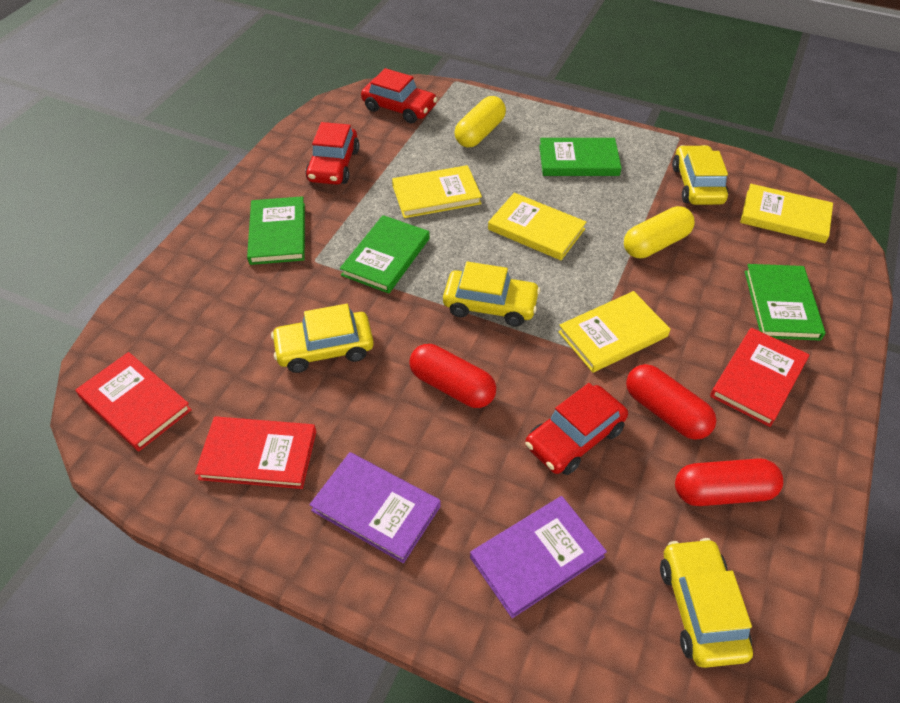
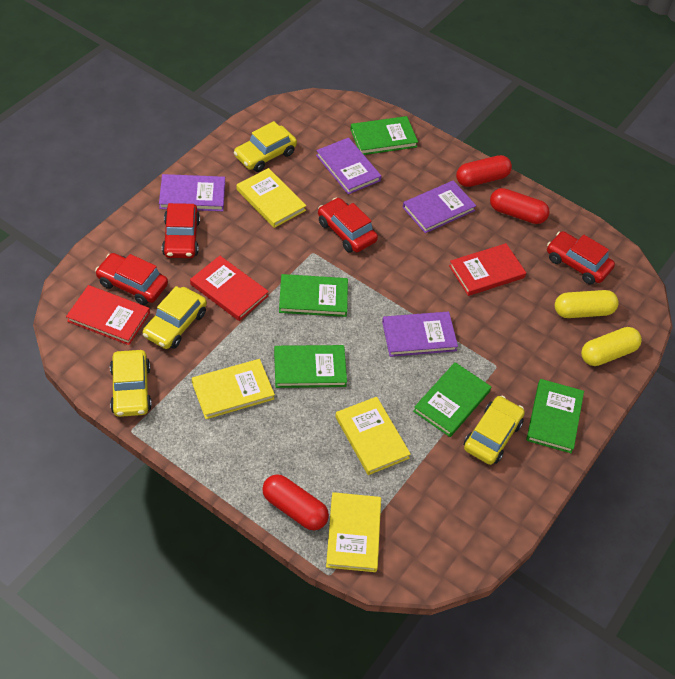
green book: [247,196,305,265] [340,215,430,293] [539,138,622,176] [745,264,826,341] = 4 -> [274,345,347,388] [279,274,348,317] [350,116,418,155] [413,362,491,437] [526,379,584,453] = 5
purple book: [309,452,441,563] [470,496,607,618] = 2 -> [159,174,225,211] [316,138,381,194] [382,312,458,357] [403,180,476,233] = 4
red car: [305,122,359,185] [361,68,437,123] [525,383,628,475] = 3 -> [95,253,168,305] [162,203,200,258] [318,198,378,253] [547,231,615,284] = 4

